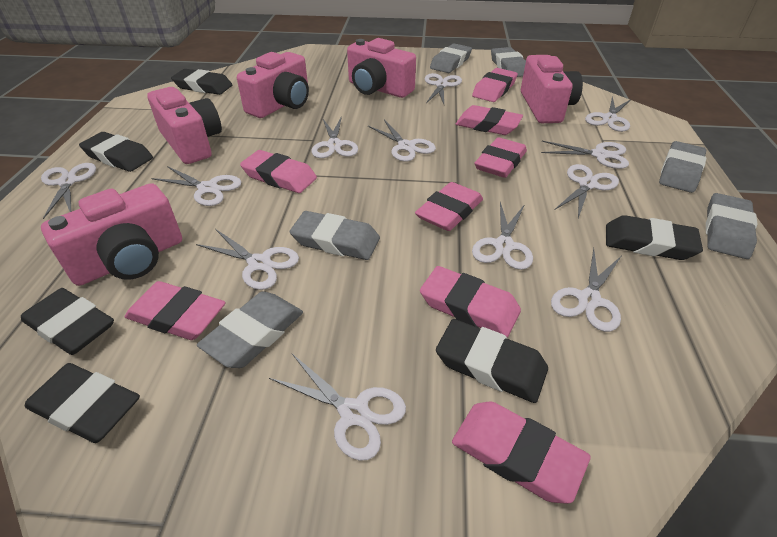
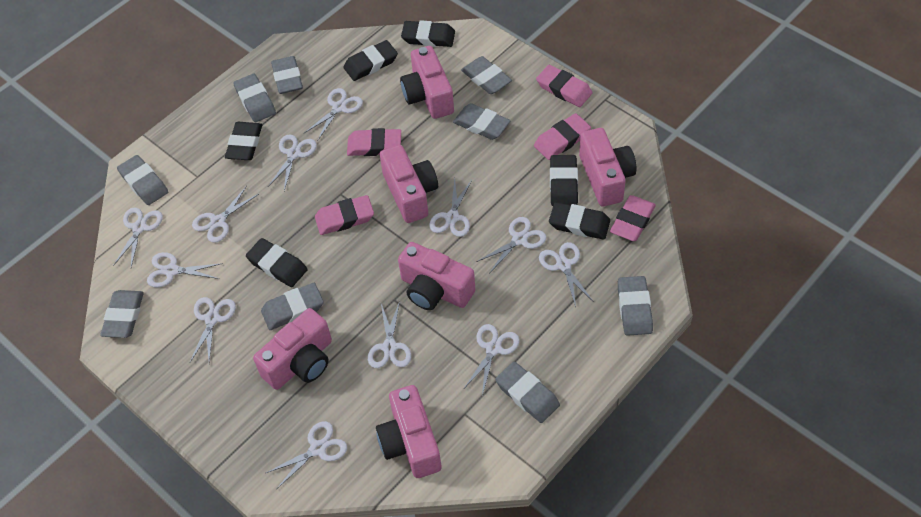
grey eraser: [197,291,303,368] [290,211,380,260] [430,43,472,73] [491,47,526,77] [659,141,706,193] [706,193,757,259] = 6 -> [100,290,144,338] [117,155,168,205] [233,74,276,122] [261,283,324,330] [271,56,303,94] [453,103,510,140] [461,56,512,94] [495,361,560,423] [618,276,653,336] = 9
pink camera: [41,183,182,286] [147,87,222,164] [237,52,309,118] [347,38,416,98] [521,55,583,123] = 5 -> [253,308,332,390] [376,385,441,478] [380,145,438,223] [398,242,475,310] [400,46,454,119] [579,128,636,206] = 6
pink eraser: [125,281,225,340] [240,150,317,193] [415,182,483,231] [420,266,521,337] [452,401,591,504] [456,105,523,135] [472,68,518,102] [475,137,527,178] = 8 -> [315,195,374,235] [347,128,401,156] [534,113,591,160] [536,65,593,107] [610,195,656,241] = 5

